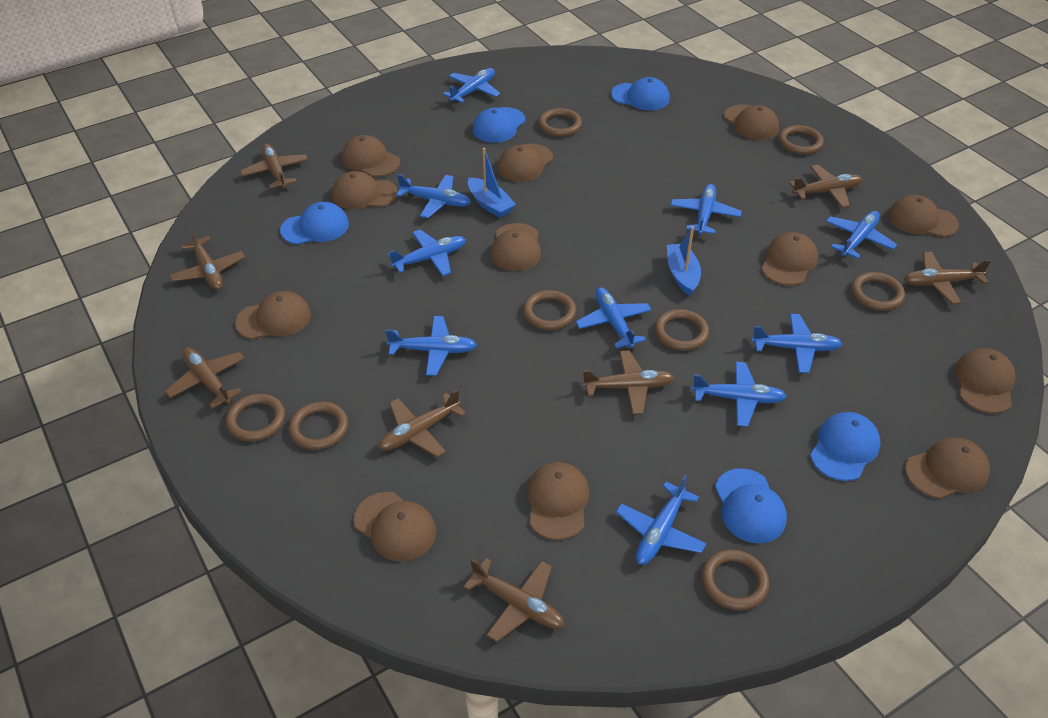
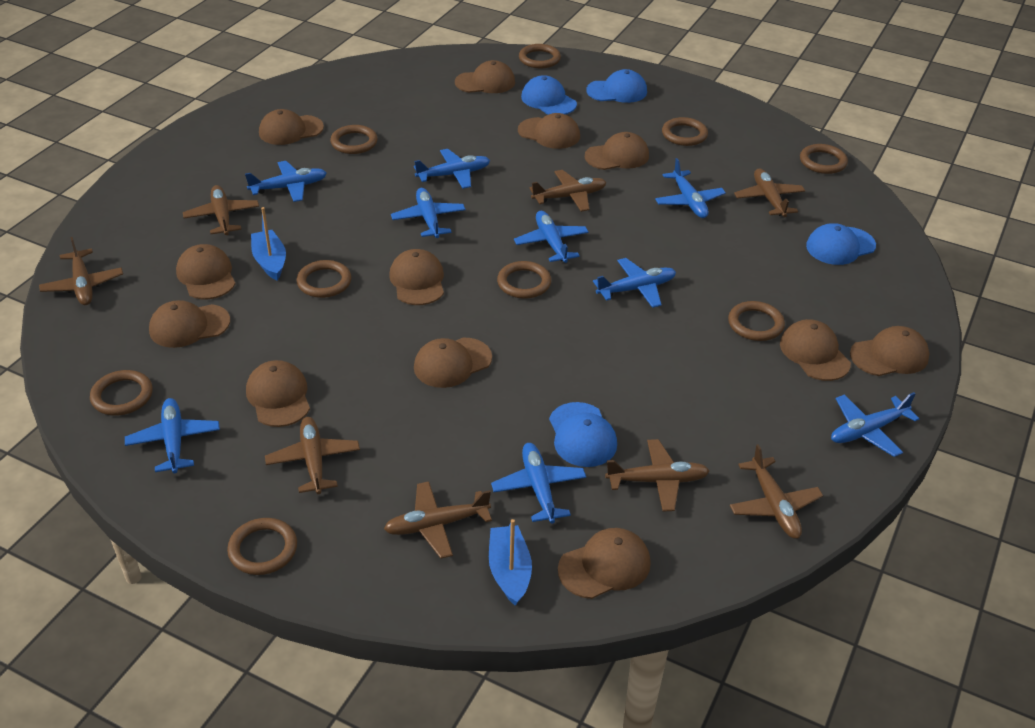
blue cap: [280,202,349,245] [473,107,526,143] [611,77,670,110] [715,468,787,543] [810,412,880,481] = 5 -> [521,75,577,115] [549,402,617,467] [586,69,647,103] [806,223,876,265] = 4
blue plane: [386,316,477,376] [388,230,466,276] [396,174,471,218] [443,68,500,103] [576,287,652,348] [616,475,707,565] [670,184,742,235] [691,362,787,427] [751,314,842,373] [826,211,897,259] = 10 -> [125,398,220,473] [245,161,327,202] [391,188,465,238] [414,149,490,189] [491,443,586,524] [514,211,589,263] [593,258,676,308] [655,158,726,218] [831,392,920,457] = 9
brown ring: [226,394,286,441] [289,402,348,450] [523,290,576,330] [538,108,582,137] [655,309,709,350] [702,549,769,610] [778,125,824,155] [851,272,905,311] = 8 -> [90,370,153,415] [227,518,297,575] [296,260,351,298] [330,125,378,154] [497,261,551,299] [519,44,561,68] [662,117,708,146] [728,301,785,341] [800,144,848,174] = 9

